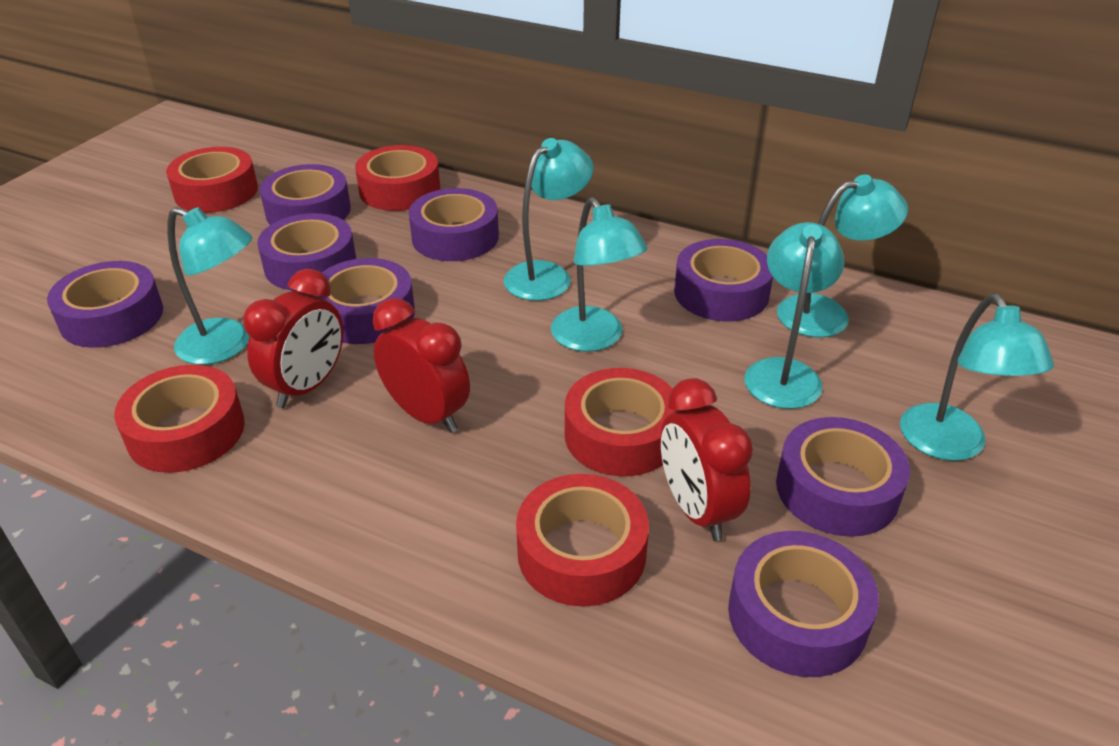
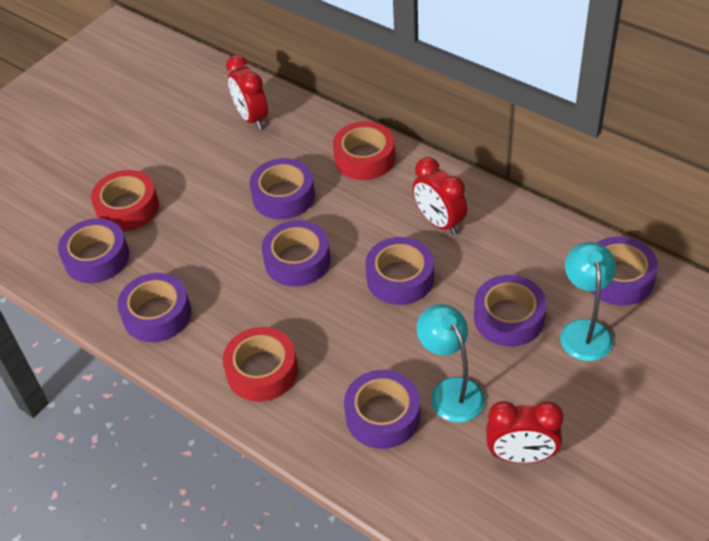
red tape: [114,365,245,473] [166,147,258,213] [355,145,440,211] [516,474,649,607] [565,368,676,476] = 5 -> [91,170,159,231] [223,327,298,402] [333,121,395,180] = 3
turquoise lamp: [167,207,253,365] [504,138,593,301] [551,197,648,352] [744,222,844,409] [777,175,908,338] [900,294,1054,461] = 6 -> [416,304,485,423] [560,242,616,361] = 2

